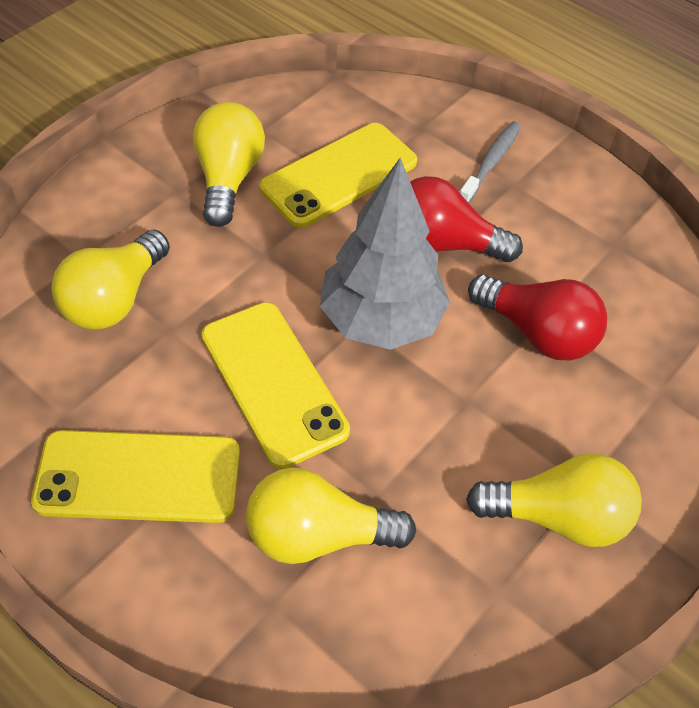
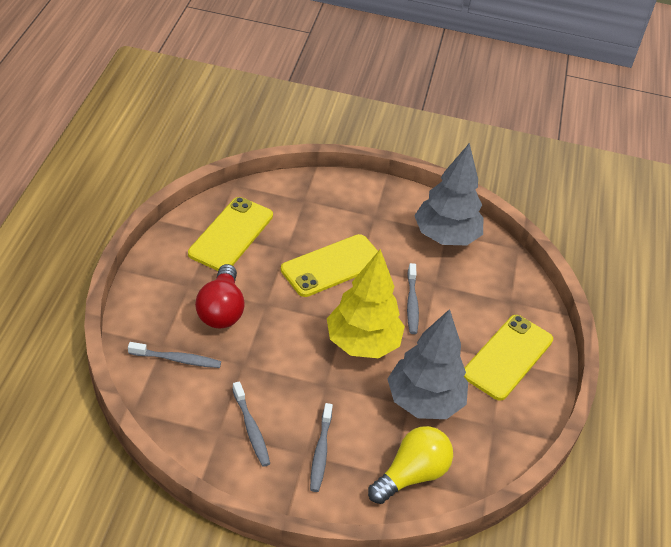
grey toothbrush: [460,122,521,203] = 1 -> [128,342,221,368] [232,381,270,467] [310,403,333,492] [407,263,419,334] = 4
grey tree: [320,158,450,350] = 1 -> [387,309,468,419] [414,143,483,245] = 2
red light bulb: [410,176,523,262] [468,274,607,360] = 2 -> [195,264,245,328] = 1
yellow light bulb: [51,229,170,330] [193,102,265,227] [246,467,416,564] [466,453,642,547] = 4 -> [368,426,453,504] = 1
yellow tree: none = 0 -> [327,249,405,359] = 1

